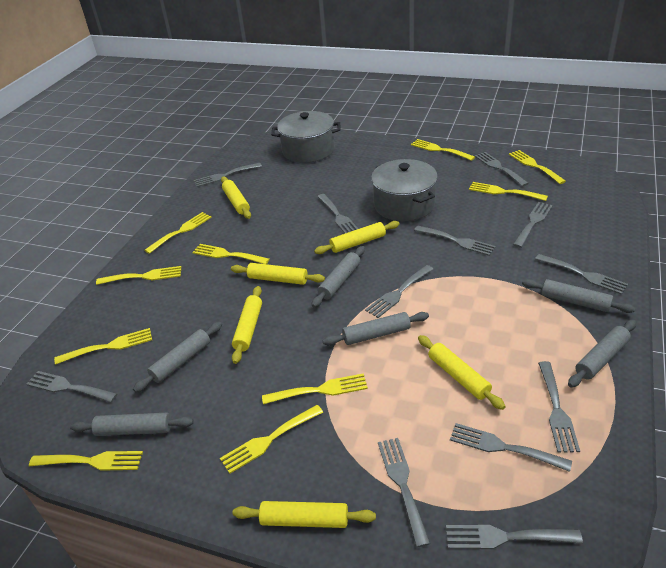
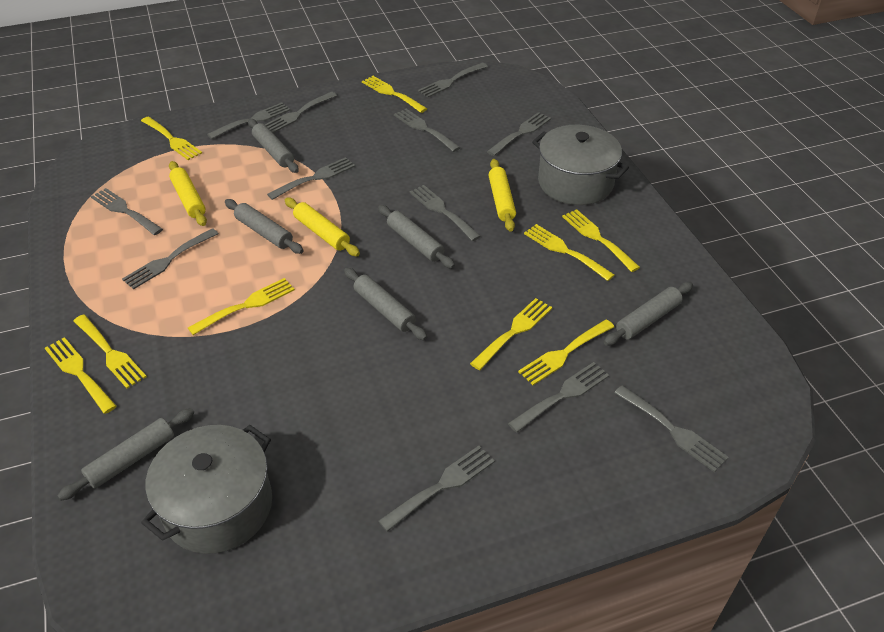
yellow fork: [29,451,143,471] [54,328,152,365] [96,266,182,285] [144,212,212,254] [192,244,270,264] [220,405,323,474] [262,373,368,404] [411,139,475,161] [469,182,548,201] [509,150,566,184] = 10 -> [45,337,117,414] [74,314,147,388] [141,116,202,160] [188,278,295,335] [362,76,427,113] [470,298,552,370] [518,319,614,385] [524,224,614,281] [562,209,640,272] = 9
yellow rolling pin: [221,177,251,219] [231,263,325,285] [232,286,262,364] [233,501,376,528] [314,221,400,254] [418,335,506,410] = 6 -> [169,161,207,226] [285,198,360,257] [489,159,516,232] = 3

